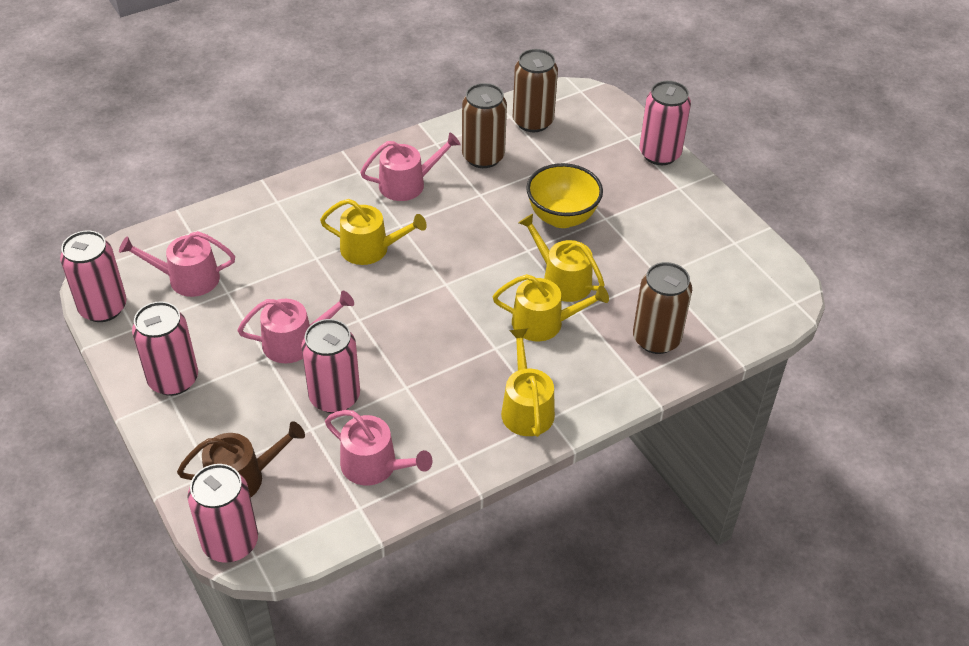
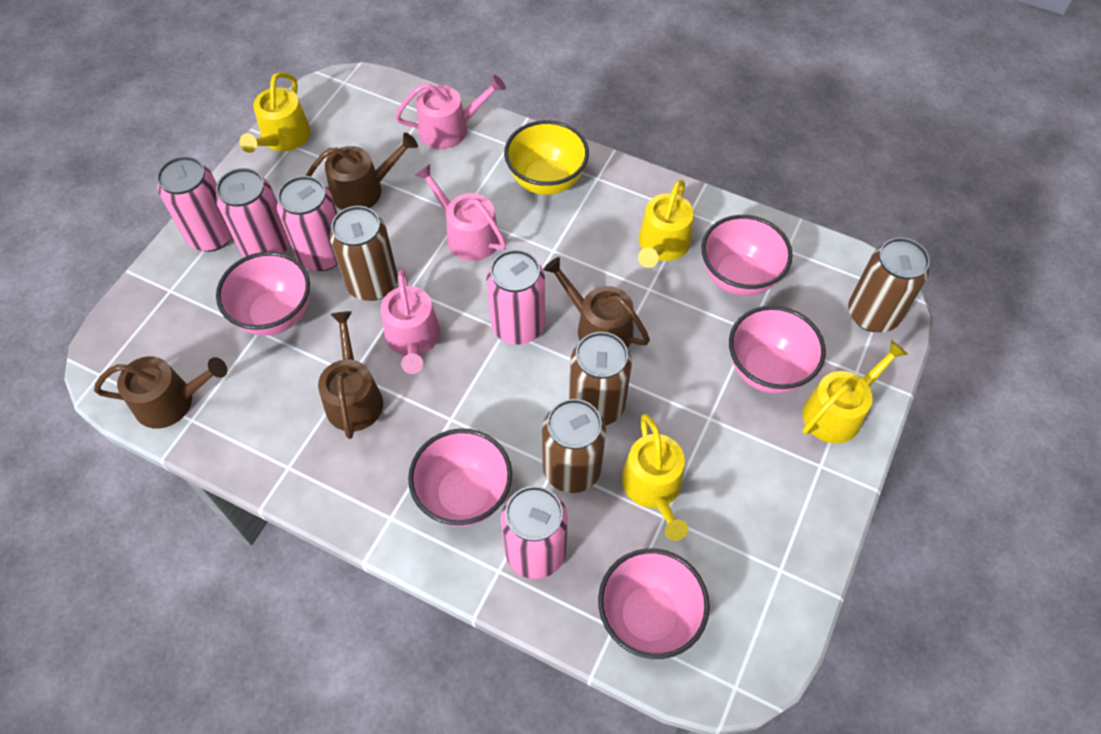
brown can: [462,83,507,168] [513,49,558,132] [633,262,692,354] = 3 -> [329,206,398,301] [542,399,606,493] [569,332,632,426] [848,237,930,332] = 4
brown watering can: [177,421,305,498] = 1 -> [94,356,227,428] [306,133,418,210] [318,311,383,439] [543,257,650,348] = 4
pink bowl: none = 0 -> [216,251,310,336] [408,429,512,527] [598,548,710,659] [701,215,793,296] [729,305,826,394] = 5
pink watering can: [119,231,235,297] [237,291,354,363] [325,410,433,485] [360,132,461,201] = 4 -> [381,269,440,374] [395,75,506,149] [415,164,507,261] = 3

